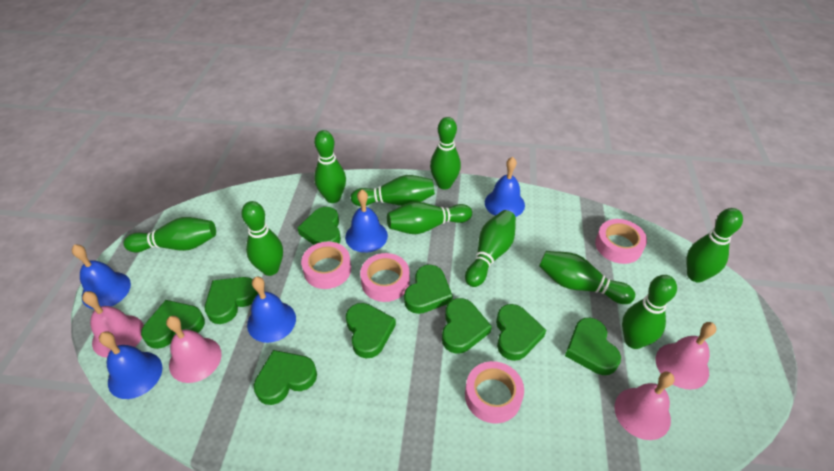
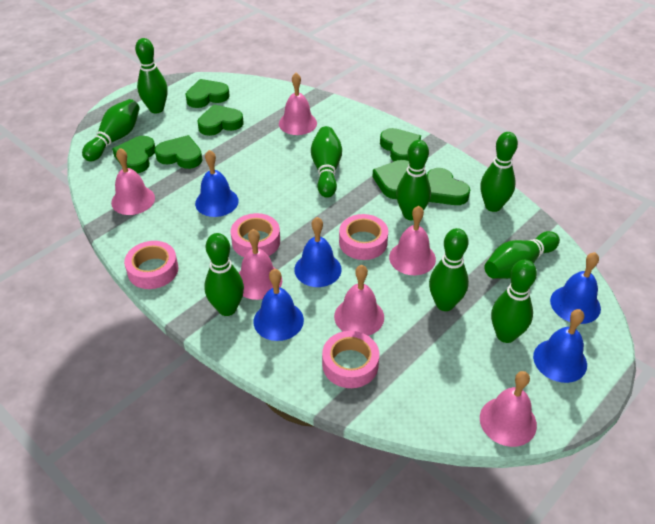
green bowling pin: [123,217,216,252] [241,201,283,276] [314,130,346,203] [351,175,435,206] [387,202,472,234] [430,117,461,189] [465,210,516,287] [539,251,635,304] [622,275,677,349] [687,208,743,283] = 10 -> [82,99,140,162] [135,38,168,114] [204,233,244,316] [311,126,342,198] [396,140,431,220] [429,228,469,311] [480,132,518,212] [484,231,560,279] [491,260,537,343] = 9
green heart: [141,300,205,349] [205,277,259,324] [254,350,317,405] [298,207,341,245] [346,303,396,358] [404,265,453,314] [442,298,492,354] [496,304,546,361] [565,318,621,375] = 9 -> [112,136,155,173] [154,135,202,169] [186,79,230,108] [198,105,244,136] [372,160,409,199] [380,128,421,161] [427,168,470,205] = 7
pink bell: [82,291,144,358] [166,316,222,383] [614,372,674,440] [656,322,716,390] = 4 -> [111,148,155,215] [239,229,282,300] [279,73,317,135] [334,265,384,336] [389,206,436,275] [480,371,537,447] = 6

